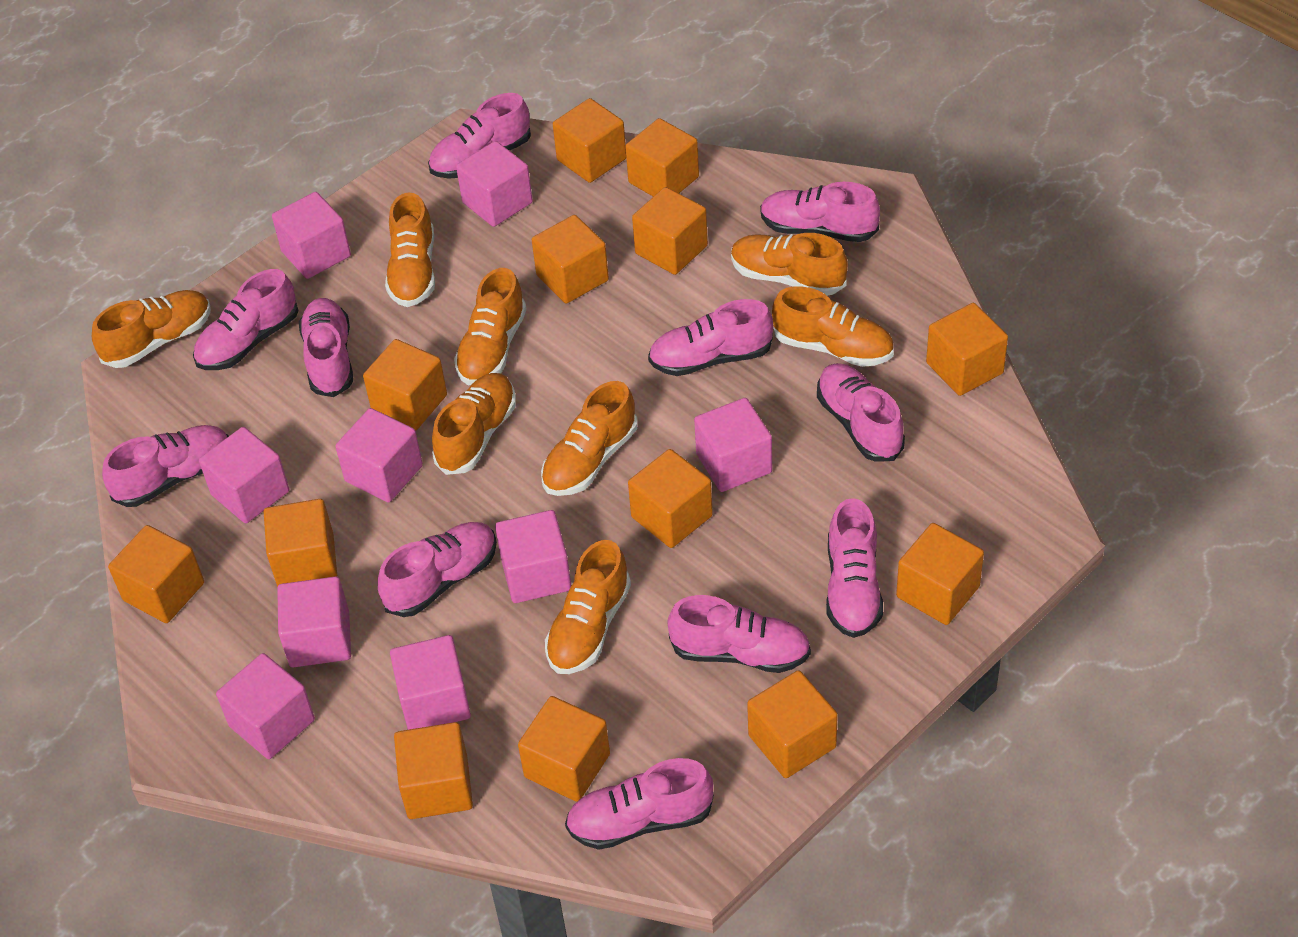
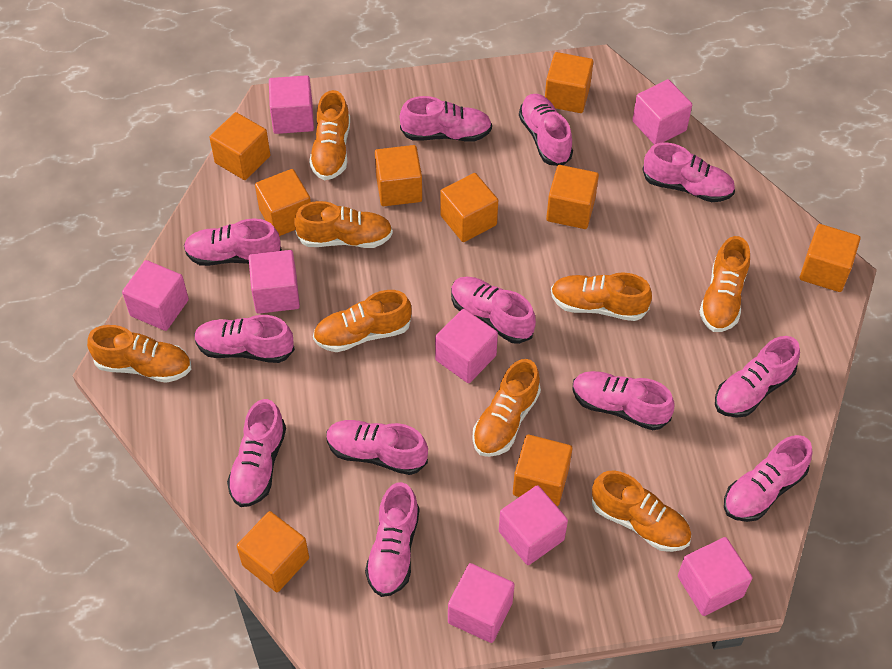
orange cube: [108,525,204,623] [264,499,337,587] [363,339,447,430] [394,722,473,819] [518,696,610,802] [532,215,609,304] [553,98,626,183] [625,118,699,197] [628,449,713,548] [632,187,708,275] [747,670,838,778] [896,523,984,625] [926,303,1008,396] = 13 -> [209,112,270,180] [237,511,309,592] [255,169,311,236] [375,145,422,206] [440,173,498,242] [513,435,572,507] [545,52,593,113] [546,165,599,229] [800,224,860,292] = 9
pink cube: [199,427,289,523] [216,653,315,759] [272,192,351,279] [277,576,351,667] [335,408,423,503] [390,635,471,730] [456,141,533,227] [495,510,571,603] [694,398,772,492] = 9 -> [122,260,189,331] [249,250,300,314] [269,75,314,134] [435,309,498,383] [448,563,515,643] [499,485,568,565] [632,79,692,145] [678,537,752,616] = 8
pink shoe: [102,425,229,507] [193,269,299,370] [299,298,353,397] [378,522,497,617] [428,93,531,179] [565,758,714,850] [648,299,773,376] [668,595,811,673] [760,182,880,242] [817,363,905,462] [826,498,883,638] = 11 -> [184,218,282,266] [194,315,295,363] [227,399,286,507] [326,420,428,475] [365,482,419,597] [400,96,492,142] [451,277,536,344] [519,94,573,166] [573,371,675,430] [642,143,735,202] [715,336,800,418] [724,435,813,522] = 12

